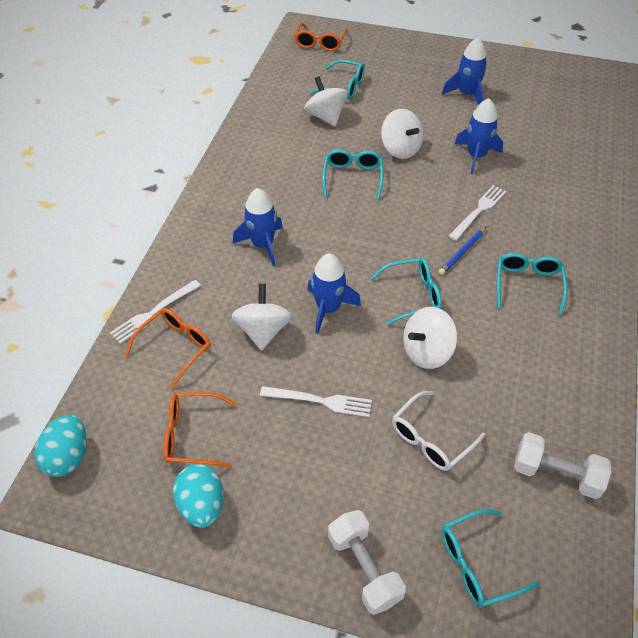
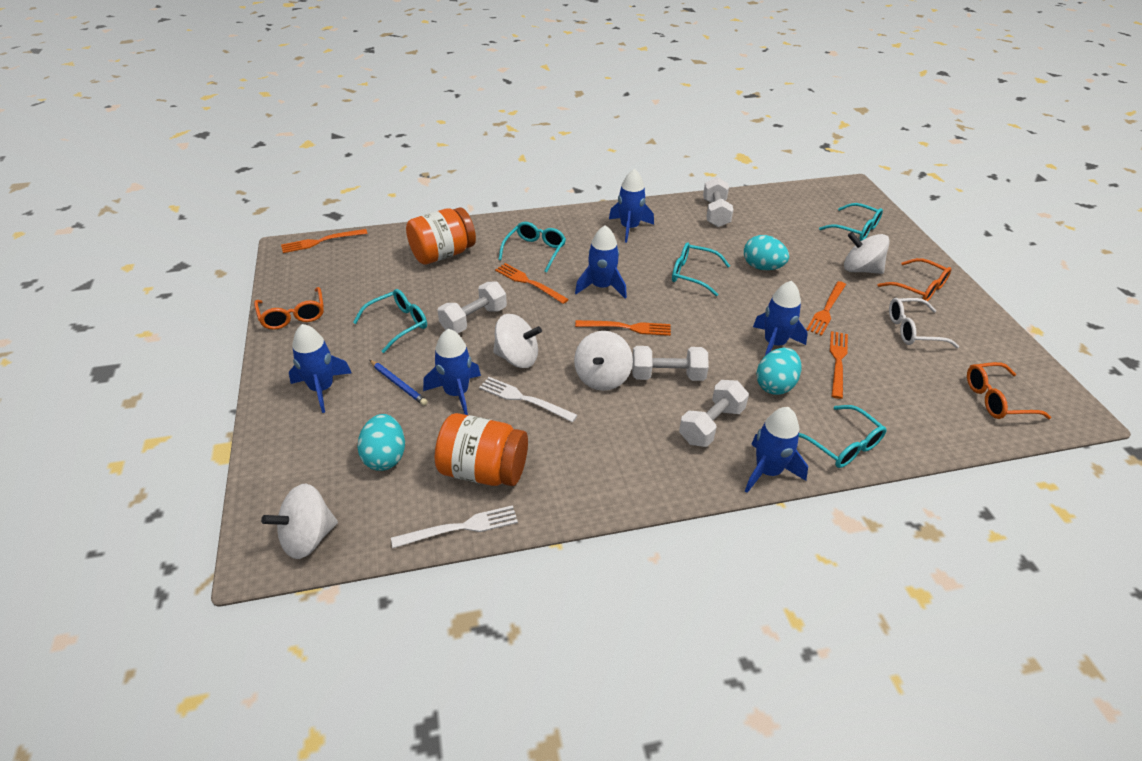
blue rocket: [233,188,283,266] [307,254,361,334] [442,38,487,105] [455,98,503,174] = 4 -> [289,324,351,413] [423,329,481,415] [575,225,627,299] [609,169,654,243] [745,407,808,493] [753,281,808,356] = 6
orange fork: none = 0 -> [281,229,368,253] [495,263,569,304] [575,320,671,336] [806,281,846,336] [830,331,848,399] = 5
orange jar: none = 0 -> [406,207,476,265] [435,413,528,486] = 2
turquoise egg: [34,415,87,477] [173,464,224,528] = 2 -> [357,414,405,471] [744,235,789,270] [756,348,802,395] = 3
white dumbbell: [328,510,406,615] [514,432,611,499] = 2 -> [437,281,507,333] [632,346,709,381] [679,380,749,447] [703,177,733,227] = 4
white fork: [110,280,201,344] [260,386,372,417] [449,185,506,241] = 3 -> [391,505,518,548] [479,377,578,422] = 2

